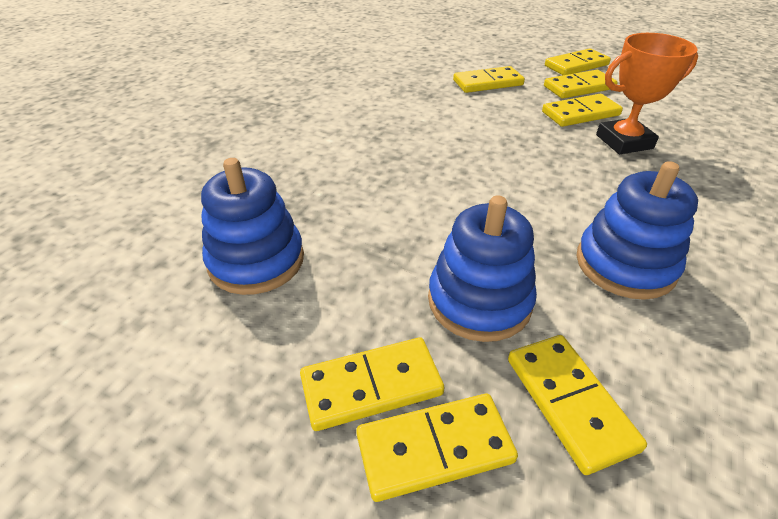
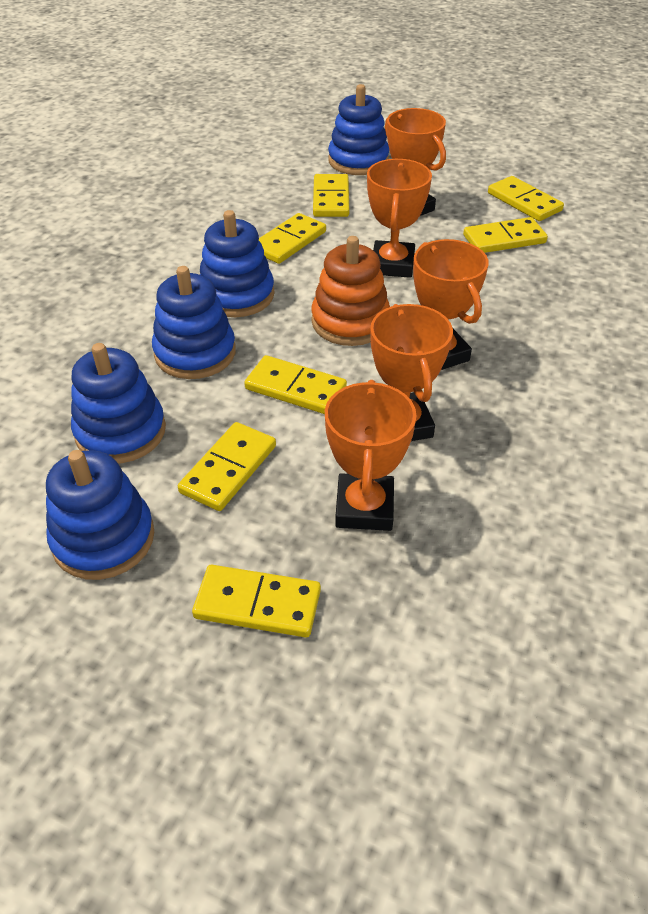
blue stacking toy: [201,158,304,295] [428,196,537,342] [576,161,698,300] = 3 -> [46,450,154,580] [71,343,166,464] [152,266,236,379] [200,210,275,317] [328,84,389,175] = 5
orange stacking toy: none = 0 -> [311,236,390,346] = 1
orange trophy: [596,33,698,154] = 1 -> [325,380,417,531] [367,159,432,278] [370,304,453,441] [385,108,446,216] [413,239,489,370] = 5

